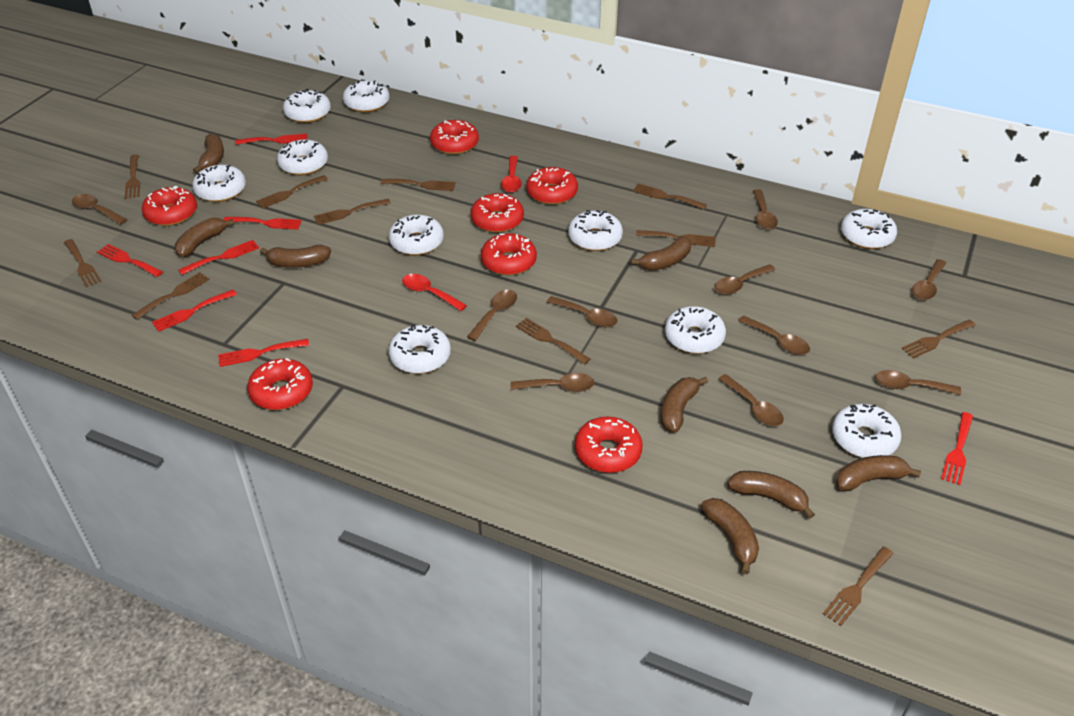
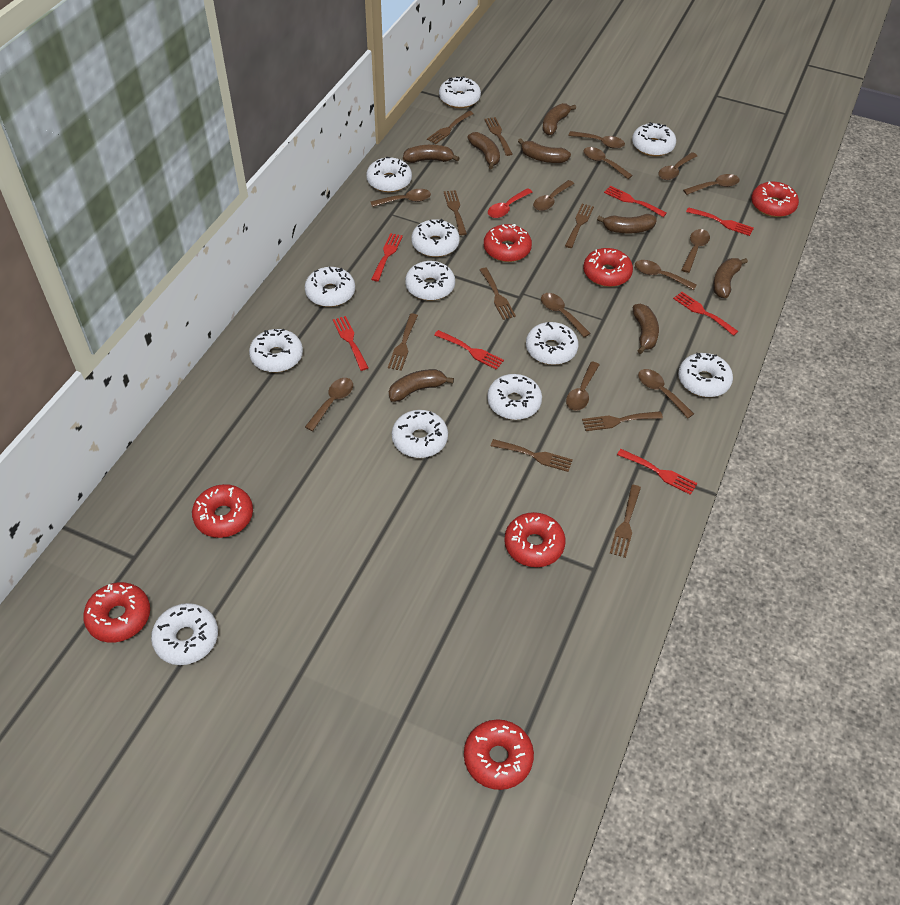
brown fork: [64,239,102,287] [125,154,140,199] [132,272,210,320] [256,175,328,209] [314,199,391,225] [380,179,456,191] [516,318,590,364] [633,183,707,209] [636,230,716,247] [823,547,894,626] [902,320,976,359] = 11 -> [388,313,418,371] [427,111,474,144] [444,190,467,235] [480,268,516,320] [484,117,513,156] [491,439,573,472] [565,204,594,248] [582,411,663,431] [610,485,641,558] = 9
brown spoon: [72,194,127,225] [467,290,517,341] [511,373,595,392] [547,296,618,327] [714,264,776,295] [718,374,784,426] [738,315,810,355] [753,189,778,230] [875,370,961,395] [912,259,946,300] = 10 -> [305,378,353,431] [370,189,431,207] [533,180,574,211] [541,293,591,337] [566,361,599,411] [568,131,625,149] [584,147,633,179] [635,260,697,290] [638,369,694,418] [659,152,697,180] [681,229,710,273] [683,174,740,195] = 12
red spoon: [402,274,467,311] [501,156,522,193] = 2 -> [488,188,532,218] = 1
white donut: [192,165,246,202] [277,139,328,175] [283,89,331,123] [343,80,389,112] [388,215,444,255] [388,325,451,374] [568,210,623,251] [665,306,726,354] [832,404,902,458] [841,209,897,249] = 10 -> [151,603,218,665] [249,329,303,372] [305,267,355,307] [366,157,412,192] [392,410,448,458] [405,261,455,301] [411,219,460,257] [439,76,481,108] [487,374,542,420] [526,322,578,365] [632,122,676,156] [678,353,733,397] = 12

